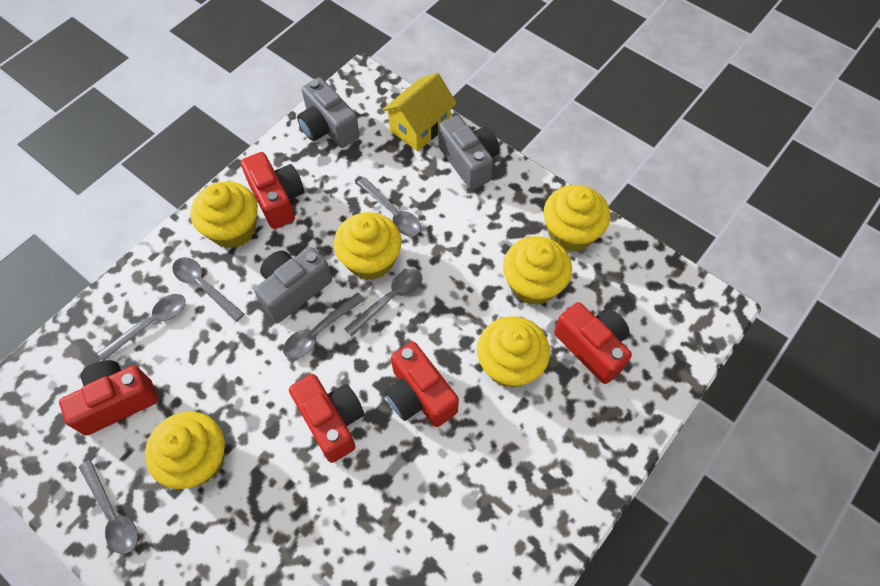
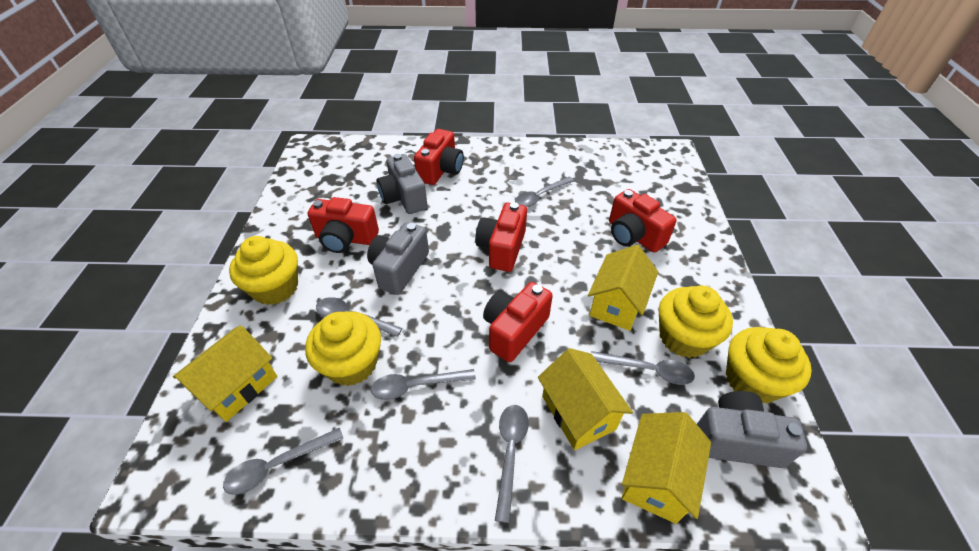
yellow cupcake: [145,412,225,489] [190,181,258,249] [334,212,402,280] [477,316,550,388] [503,236,572,305] [544,185,610,252] = 6 -> [229,236,298,305] [305,311,381,386] [659,285,733,358] [726,327,812,403] = 4
yellow house: [382,73,457,151] = 1 -> [173,325,277,422] [538,348,633,450] [588,245,658,331] [622,412,711,524] = 4

